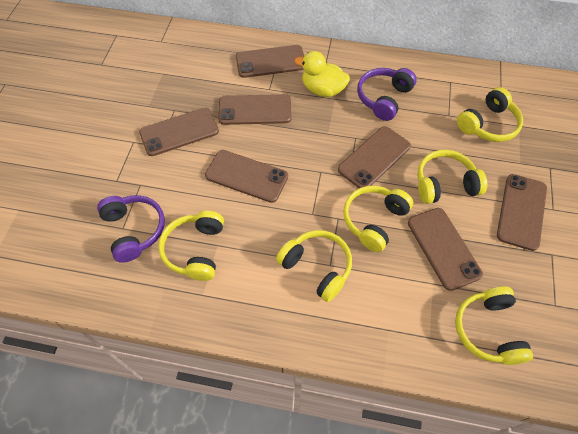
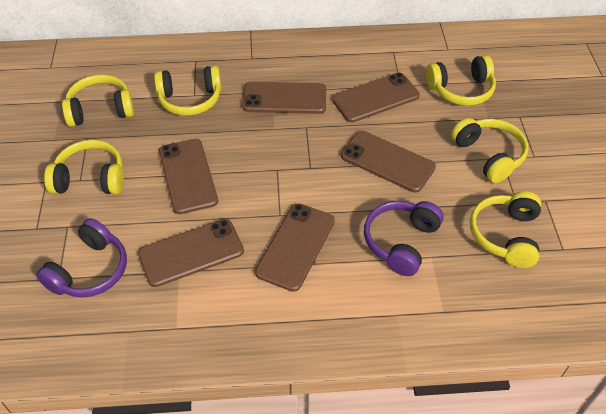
brown phone: [139,108,219,156] [205,150,288,203] [218,94,292,125] [236,45,304,78] [338,126,411,188] [408,208,483,291] [497,174,547,251] = 7 -> [138,219,244,287] [159,139,218,214] [242,82,326,114] [255,203,335,292] [332,73,420,122] [341,131,436,193] = 6
yellow duck: [295,51,350,97] = 1 -> none = 0

